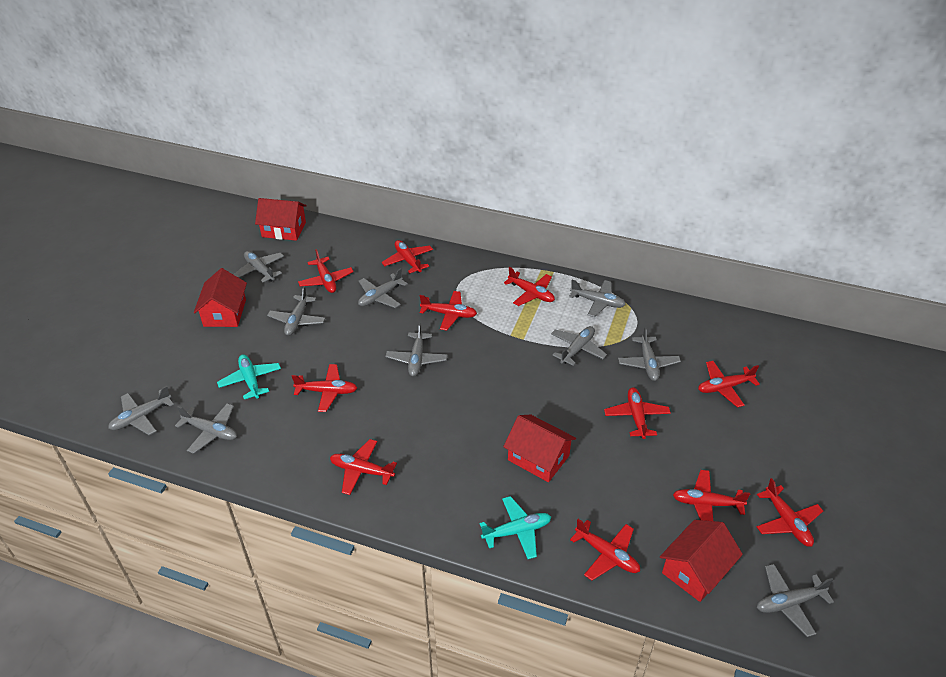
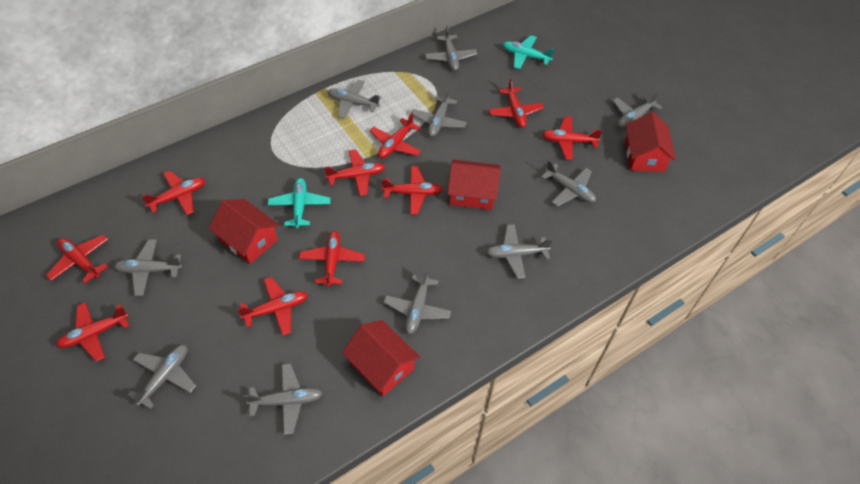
red plane: [292,364,357,412] [298,249,354,293] [330,439,397,495] [382,240,433,273] [420,291,477,331] [504,267,555,306] [570,519,640,581] [604,387,671,439] [673,470,750,521] [698,361,760,407] [757,478,823,547] = 11 -> [46,235,108,283] [56,302,129,362] [141,171,205,215] [237,277,308,336] [299,231,365,287] [324,149,385,196] [370,113,421,158] [381,166,443,214] [489,78,544,128] [542,116,603,160] = 10

